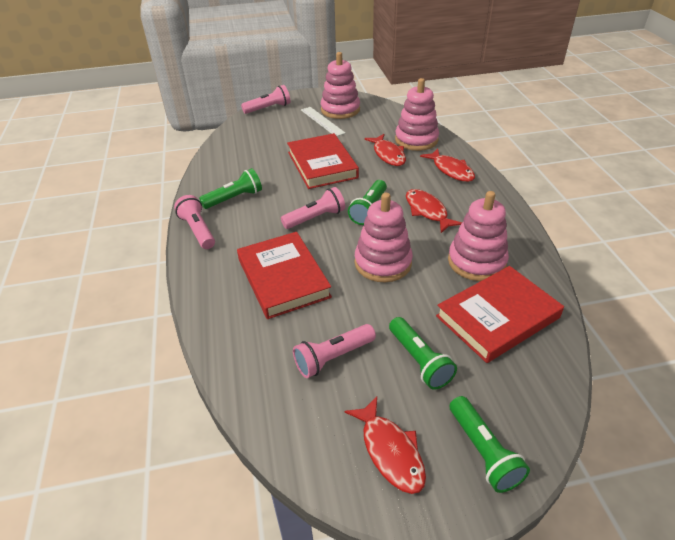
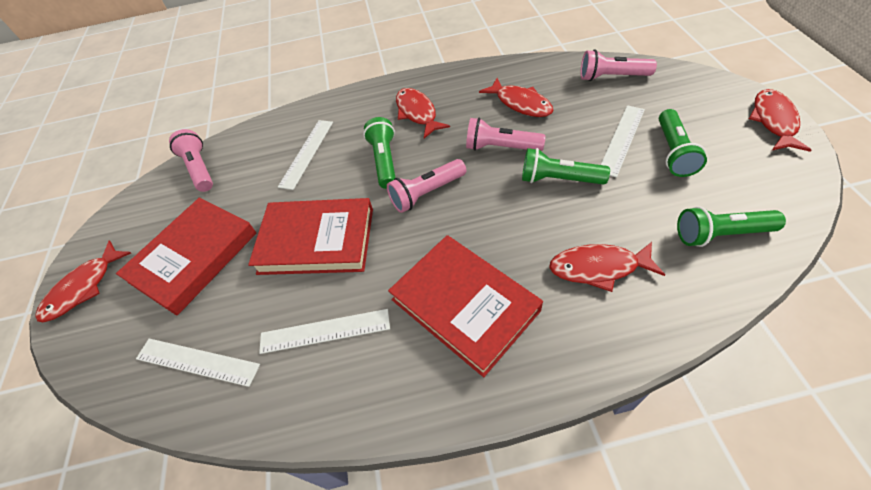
pink stacking toy: [321,52,360,119] [355,193,413,282] [395,78,439,151] [448,191,509,281] = 4 -> none = 0
red fish: [344,396,426,494] [364,134,406,166] [406,189,462,233] [420,149,475,182] = 4 -> [35,241,131,322] [396,88,450,138] [479,78,553,117] [549,242,665,292] [749,89,811,152] = 5
white ruler: [301,107,345,136] = 1 -> [136,339,260,387] [259,309,390,354] [278,120,333,190] [601,105,645,177] = 4

